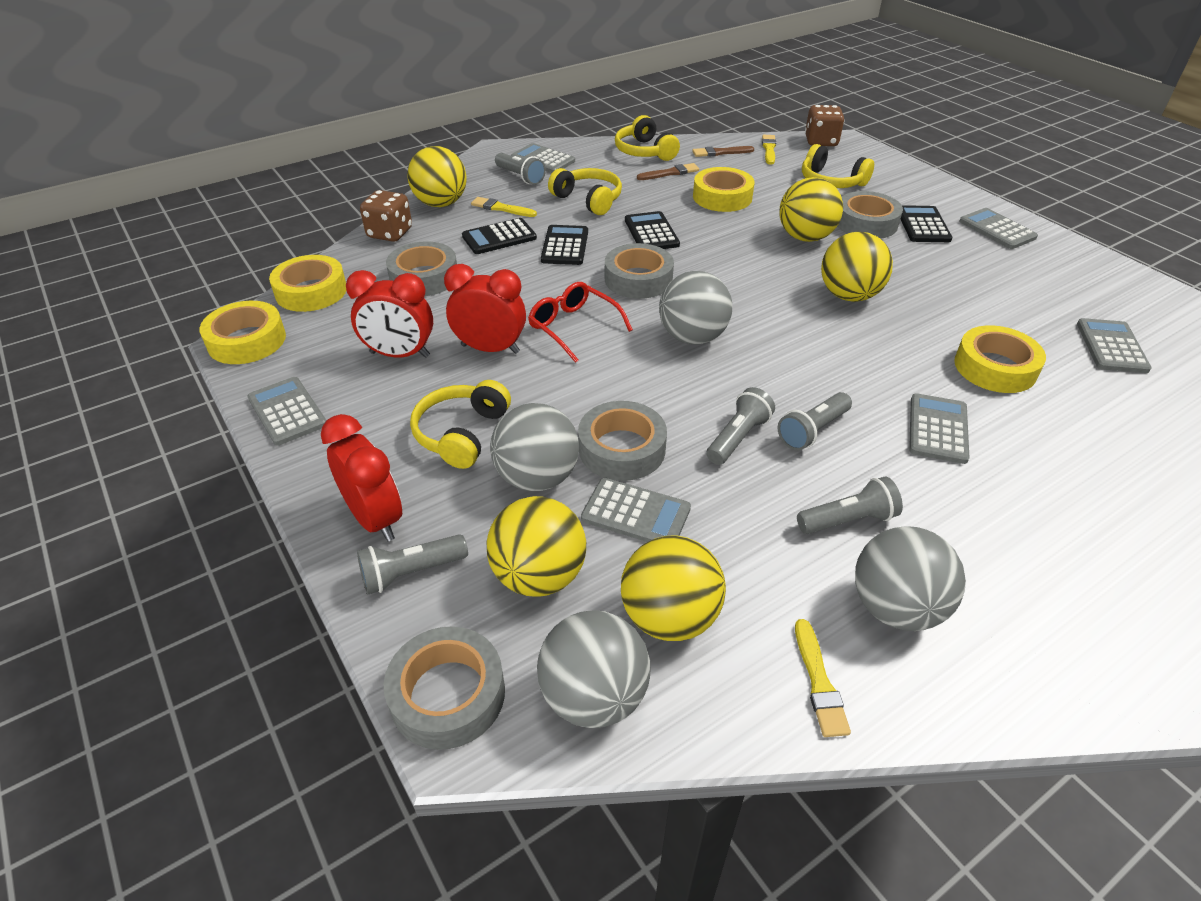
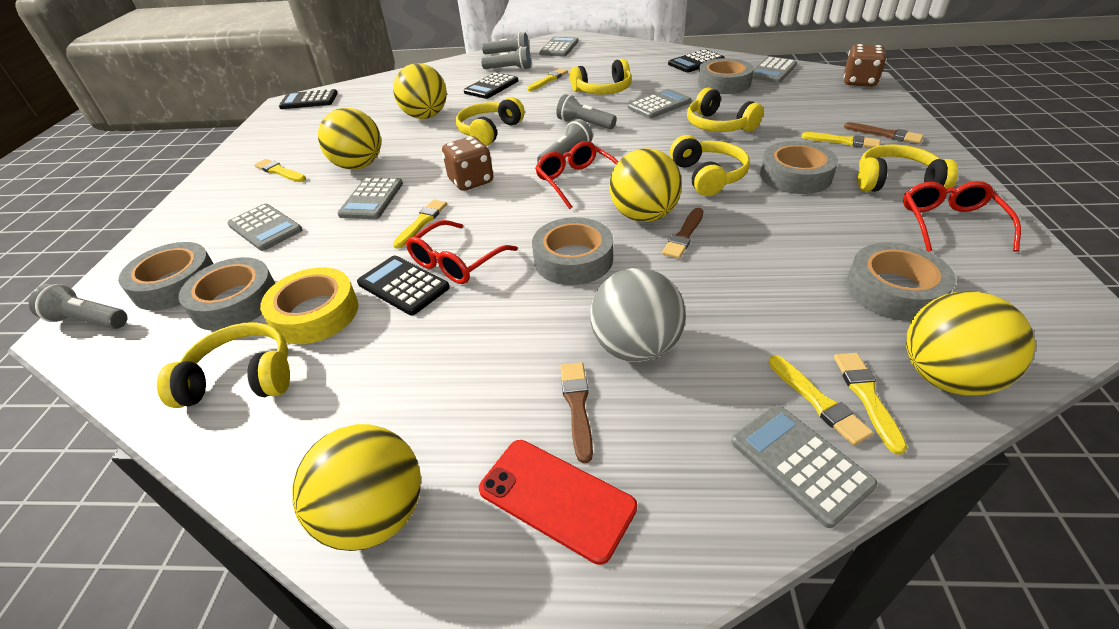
brown brush: [637,163,699,180] [692,146,754,157] = 2 -> [560,362,593,463] [662,208,704,259] [844,122,924,144] = 3
grey ball: [490,403,579,491] [537,610,650,728] [659,271,732,345] [855,526,966,631] = 4 -> [590,268,686,362] = 1
grey tape: [383,626,505,750] [386,241,457,296] [578,401,667,481] [605,243,674,299] [837,191,903,239] = 5 -> [118,242,214,310] [179,257,275,331] [532,217,613,285] [698,58,754,94] [760,141,838,194] [846,242,956,321] = 6
red clock: [321,414,402,542] [346,270,433,358] [444,264,526,354] = 3 -> none = 0
red glasses: [528,282,633,363] = 1 -> [406,220,518,284] [535,141,619,209] [903,181,1021,252] = 3
red phone: none = 0 -> [479,440,637,565] = 1
yellow brush: [471,197,537,217] [762,135,776,165] [795,619,851,737] = 3 -> [255,159,306,182] [393,200,447,249] [527,68,568,91] [769,355,873,446] [802,132,881,148] [834,353,907,455] = 6
yellow headphones: [410,380,511,469] [548,168,622,215] [615,115,680,161] [802,144,874,188] = 4 -> [157,322,290,408] [456,97,525,146] [570,59,632,95] [670,135,750,196] [687,87,764,132] [858,144,958,192] = 6
yellow tape: [199,301,286,364] [269,255,346,312] [693,167,755,212] [954,325,1046,393] = 4 -> [260,267,358,344] = 1

